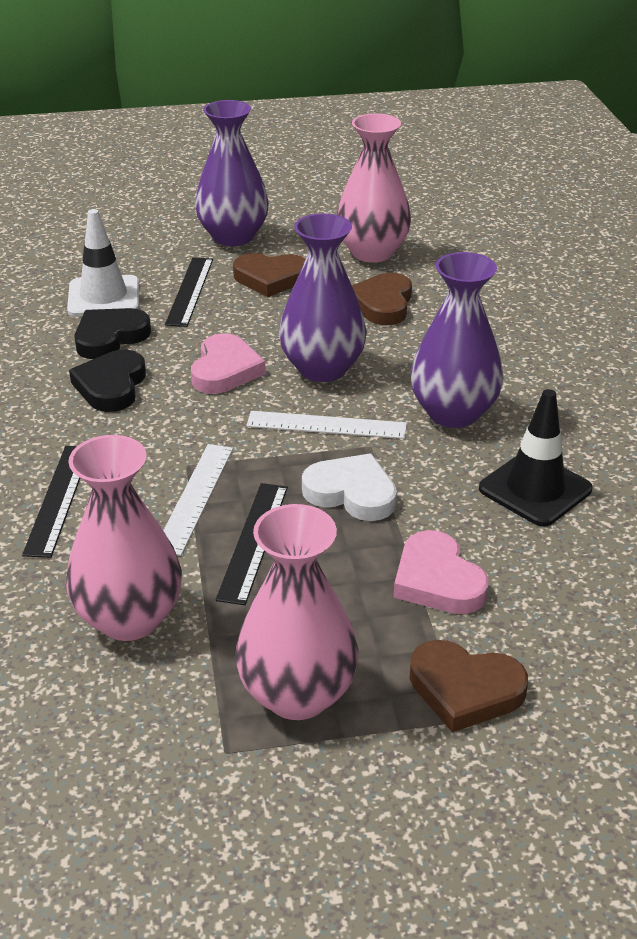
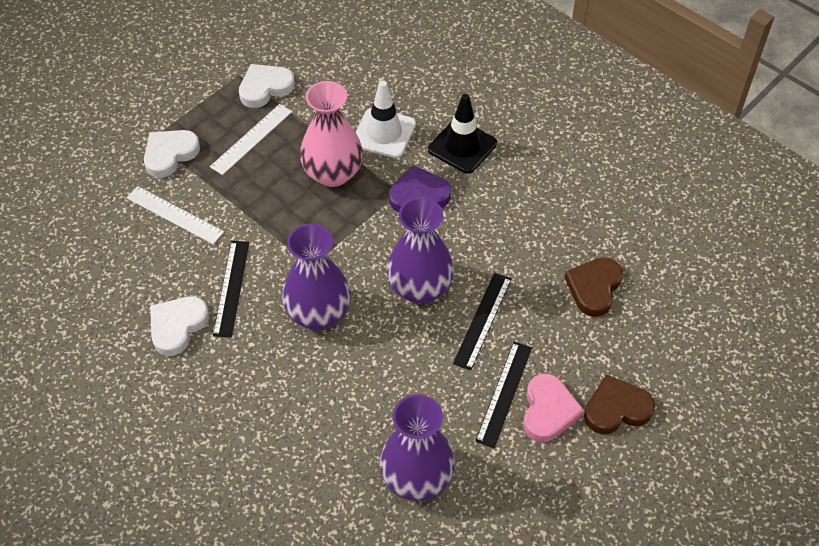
black heart: [69,349,146,412] [75,308,151,359] = 2 -> none = 0
brown heart: [233,253,305,297] [352,273,412,325] [409,640,528,733] = 3 -> [564,257,623,317] [584,374,655,434] = 2
pink heart: [191,333,266,394] [394,530,489,614] = 2 -> [523,374,584,442] = 1
pink vase: [66,435,182,641] [235,504,359,720] [337,113,411,263] = 3 -> [300,81,363,187] = 1
purple heart: none = 0 -> [389,165,451,212] = 1
white heart: [302,453,397,521] = 1 -> [144,130,200,178] [150,296,209,356] [239,64,295,108] = 3

